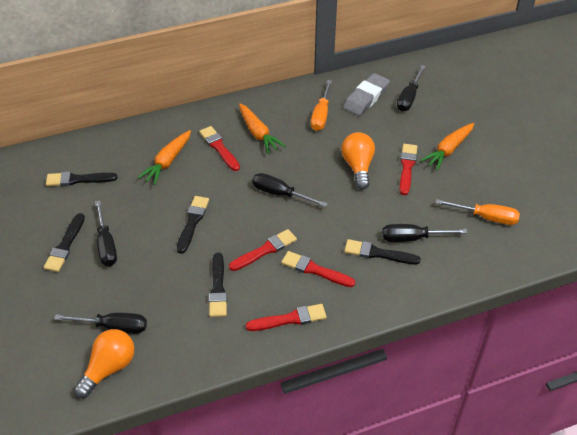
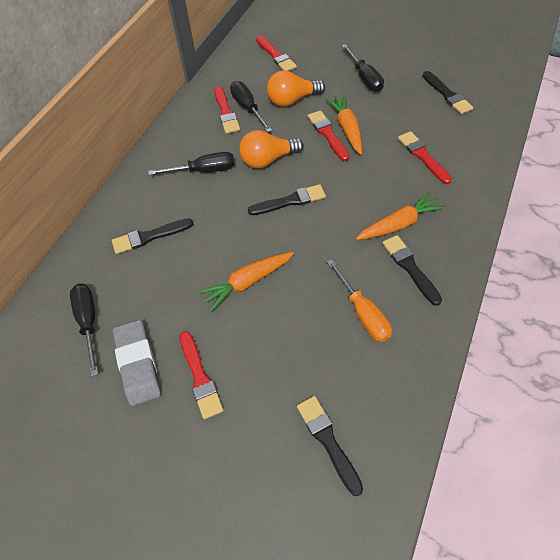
black screwdriver: [54,313,147,334] [95,200,117,266] [252,173,328,207] [382,224,467,242] [397,65,426,111] = 5 -> [70,284,98,376] [148,152,235,175] [230,81,272,132] [342,44,384,92] = 4
orange screwdriver: [311,80,332,131] [436,199,520,225] = 2 -> [327,259,392,342] = 1

